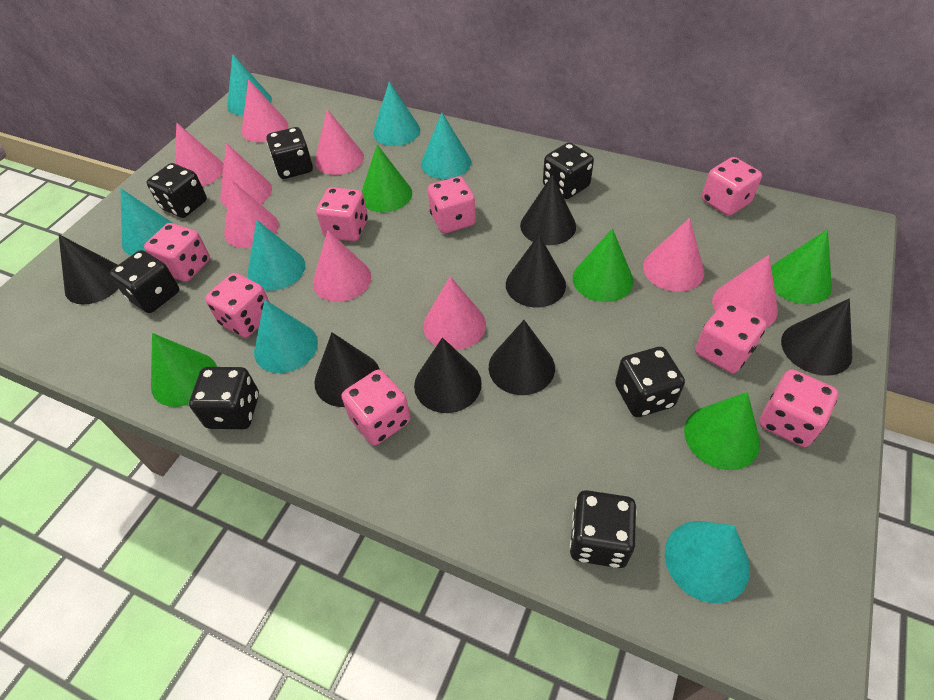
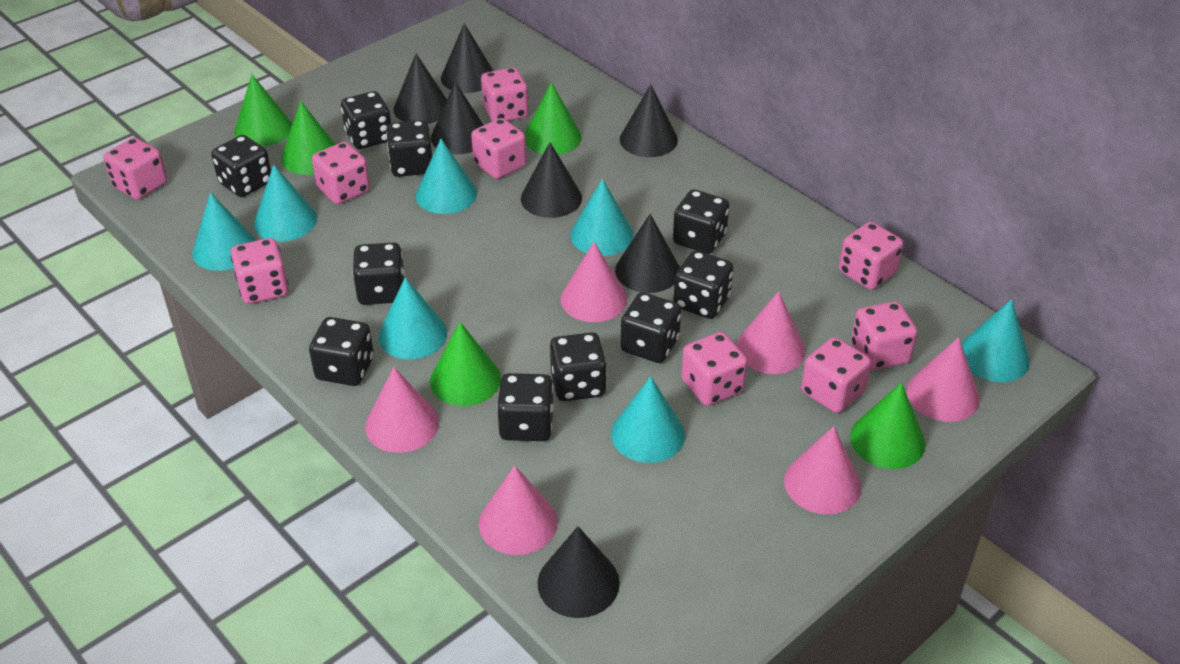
black dice: [110,250,179,313] [146,163,207,218] [189,367,259,429] [266,127,313,179] [543,143,594,199] [570,490,637,568] [615,347,685,417] = 7 -> [211,135,271,197] [309,317,374,386] [341,91,391,149] [353,242,405,305] [386,120,432,177] [497,373,554,441] [550,332,607,401] [621,292,681,363] [673,189,729,254] [673,250,733,319] = 10
pink cone: [175,123,224,186] [220,143,272,207] [224,180,279,248] [242,79,288,142] [313,230,371,302] [315,109,364,175] [423,276,486,350] [643,218,704,292] [712,255,778,327] = 9 -> [365,367,439,453] [479,465,558,555] [561,242,627,322] [736,291,806,374] [784,426,861,514] [906,337,980,422] = 6
pink dice: [144,223,210,282] [205,273,269,338] [316,187,368,241] [341,370,411,445] [428,176,476,233] [695,302,767,373] [702,157,762,216] [759,369,839,447] = 8 -> [103,137,167,200] [231,238,289,304] [312,142,370,204] [471,118,527,179] [481,67,529,121] [681,332,748,406] [801,337,871,413] [839,222,903,290] [851,302,917,370] = 9

